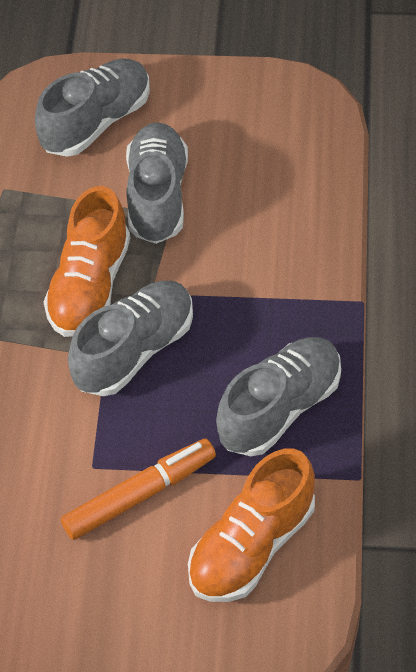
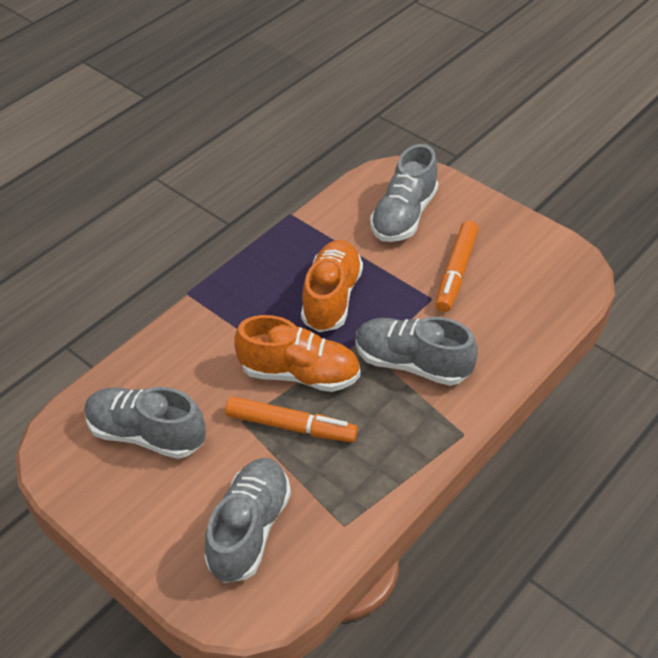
orange marker: [61,439,216,540] = 1 -> [225,396,358,442] [435,221,478,312] = 2

